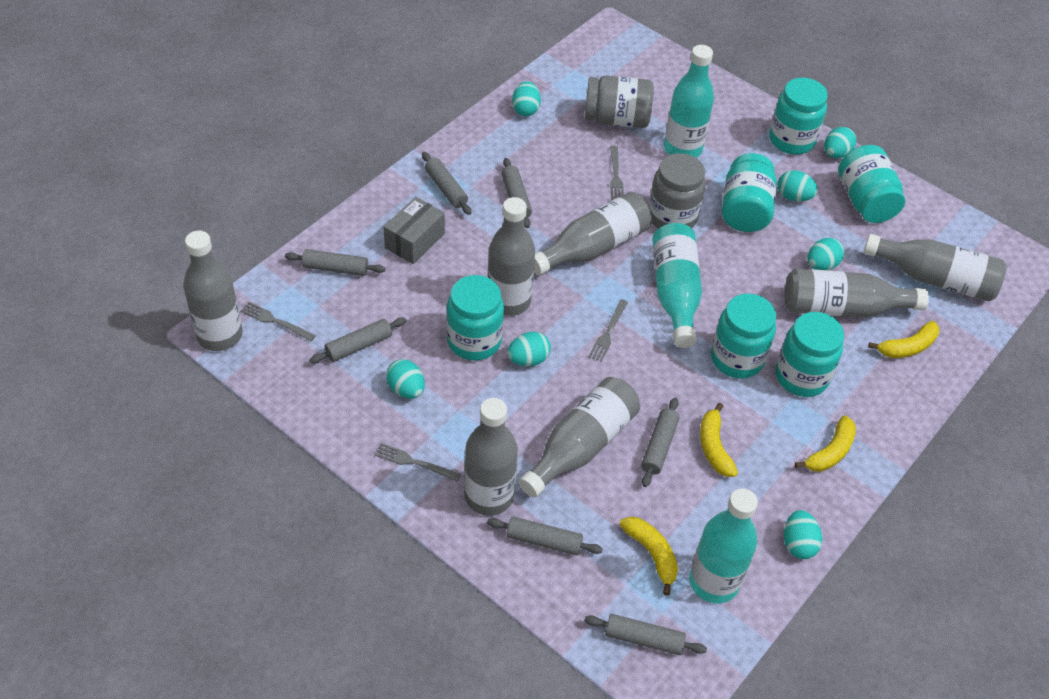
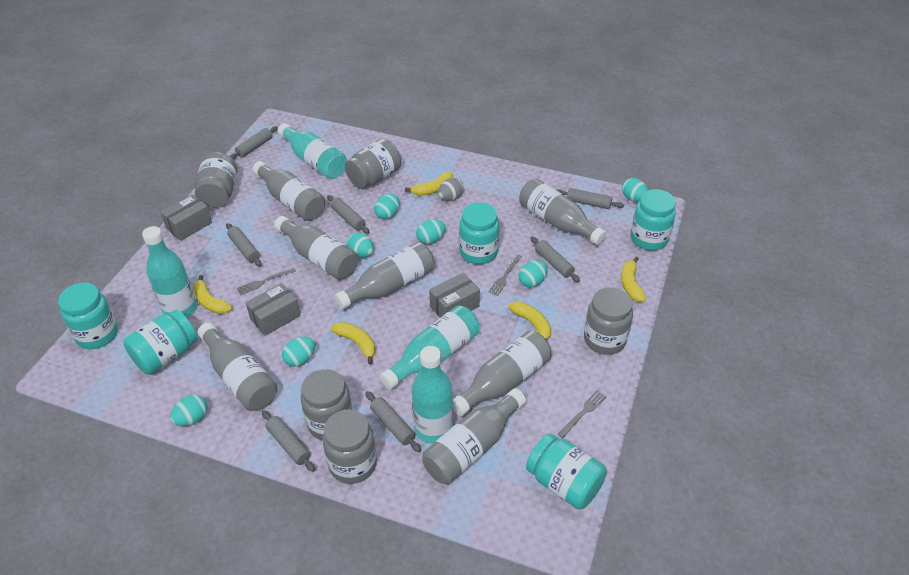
grey box: [384,197,445,264] = 1 -> [160,194,212,241] [245,283,301,336] [429,273,480,317] = 3
grey egg: none = 0 -> [438,178,464,201] = 1
grey fork: [241,302,316,342] [374,443,461,482] [588,299,628,362] [610,146,624,200] = 4 -> [237,267,296,295] [489,254,522,296] [558,390,607,438] = 3
grey jar: [585,76,654,128] [649,153,706,229] = 2 -> [195,152,237,208] [301,369,353,440] [323,410,377,484] [345,139,401,189] [584,287,633,355] = 5
turquoise bottle: [652,223,702,348] [664,45,714,158] [689,488,758,603] = 3 -> [142,226,197,318] [278,123,347,179] [380,305,479,389] [412,346,453,444] = 4
turquoise jar: [446,275,504,361] [711,294,776,379] [722,153,777,232] [769,78,828,155] [775,312,844,397] [838,145,905,223] = 6 -> [58,283,118,349] [123,310,198,375] [459,202,500,264] [526,434,607,510] [631,189,676,251] = 5
yellow banana: [619,517,678,596] [700,403,738,477] [795,415,856,472] [868,321,939,358] = 4 -> [193,275,232,314] [331,322,376,364] [405,171,453,196] [508,302,551,342] [621,257,646,302] = 5

